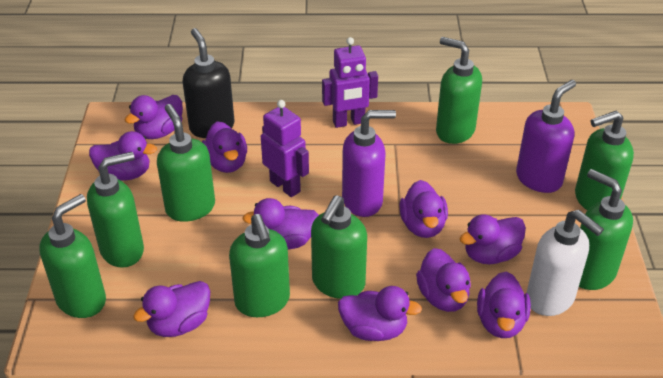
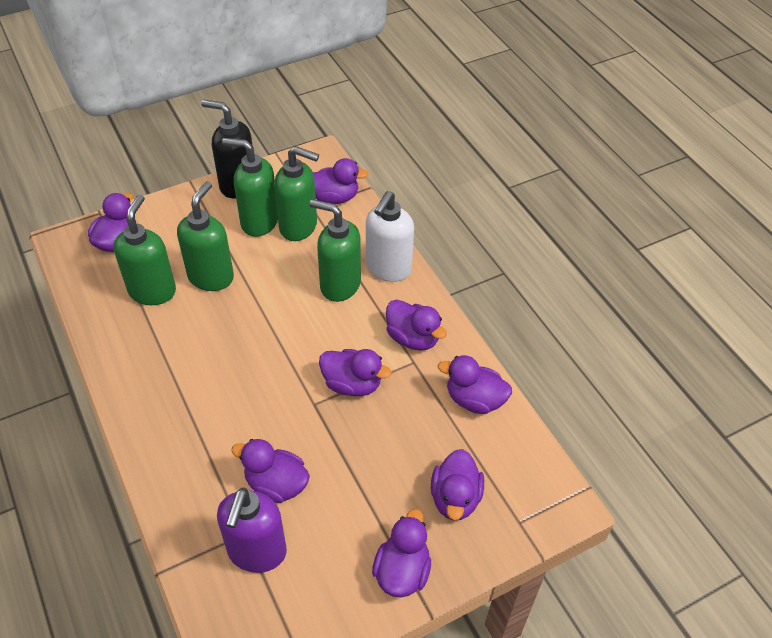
green soap dispenser: [39,194,106,318] [87,152,144,268] [157,104,215,222] [229,214,290,317] [311,195,367,299] [436,37,482,144] [575,111,634,210] [579,169,633,290] = 8 -> [113,194,176,305] [177,181,234,291] [222,138,278,237] [274,146,319,241] [310,199,361,302] = 5
purple duck: [89,131,157,181] [125,95,183,139] [133,281,210,337] [202,121,247,173] [242,198,319,250] [338,286,422,341] [399,180,448,238] [416,248,471,312] [459,215,526,264] [477,271,531,338] = 10 -> [88,193,136,252] [231,439,310,503] [313,158,369,204] [319,349,392,396] [372,509,431,597] [386,299,447,351] [431,449,484,520] [438,355,512,414] = 8
purple robot: [261,100,309,197] [322,37,378,128] = 2 -> none = 0
purple soap dispenser: [342,110,396,217] [516,80,576,193] = 2 -> [217,487,287,573] = 1

